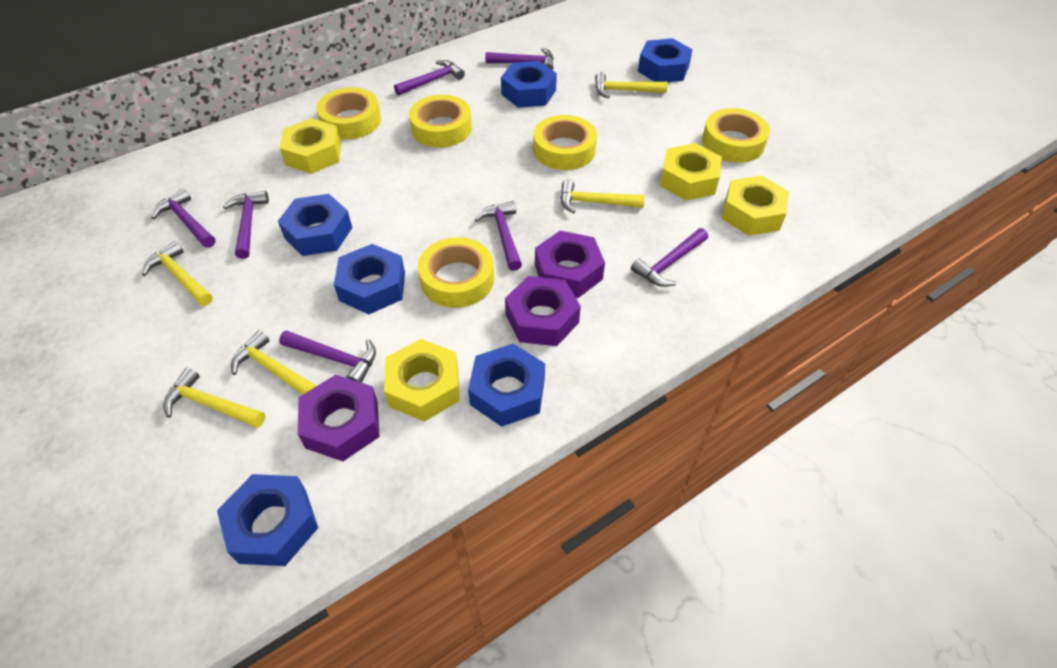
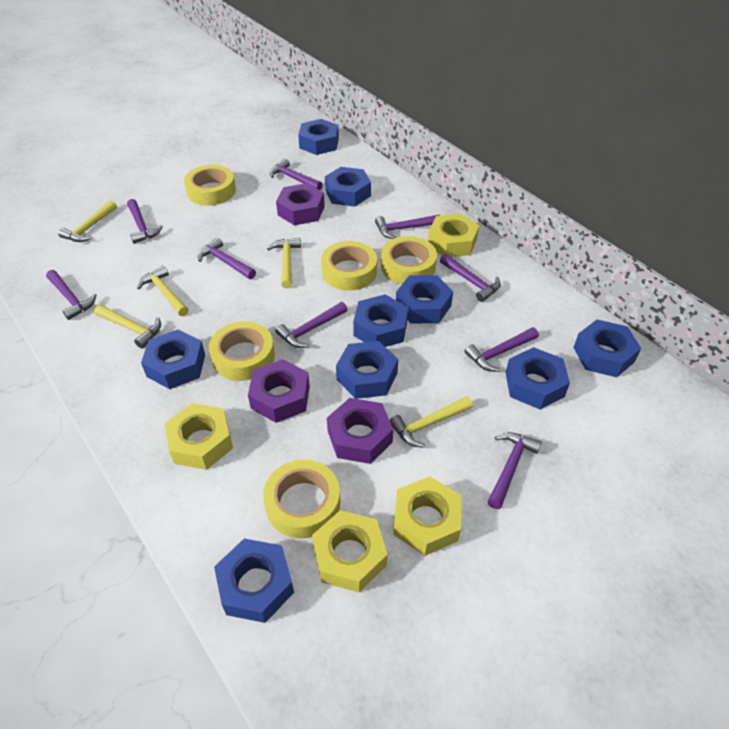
blue nut: [217,474,318,566] [278,194,352,256] [334,244,405,314] [468,344,545,427] [501,61,557,108] [638,38,693,82] = 6 -> [141,329,205,389] [214,539,294,623] [298,119,339,155] [325,167,371,207] [336,341,398,399] [353,294,408,347] [396,275,453,323] [506,347,570,409] [573,320,641,377] = 9
purple hammer: [151,188,215,248] [223,191,269,259] [279,330,376,383] [394,60,465,96] [475,201,522,271] [485,48,554,70] [631,228,708,287] = 7 -> [46,270,96,320] [127,199,163,244] [198,237,256,279] [270,158,323,190] [275,302,348,348] [375,215,440,239] [440,254,501,302] [465,327,539,372] [488,432,542,509] = 9

